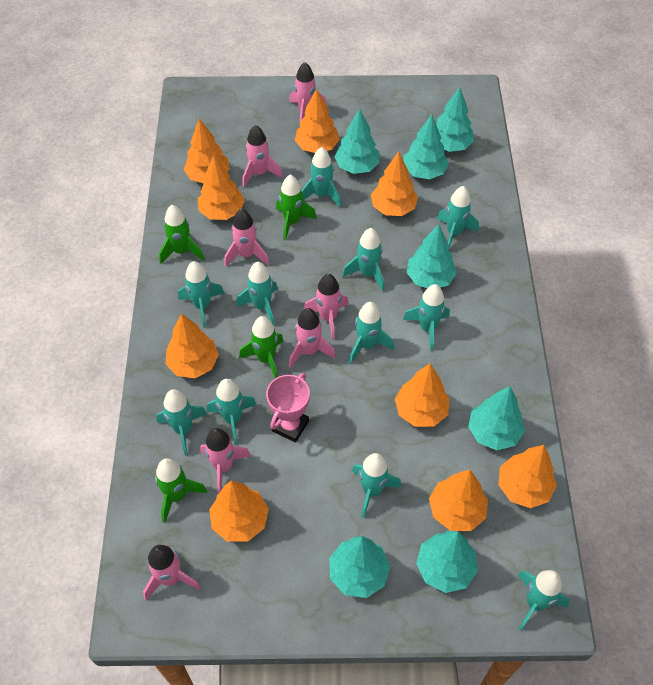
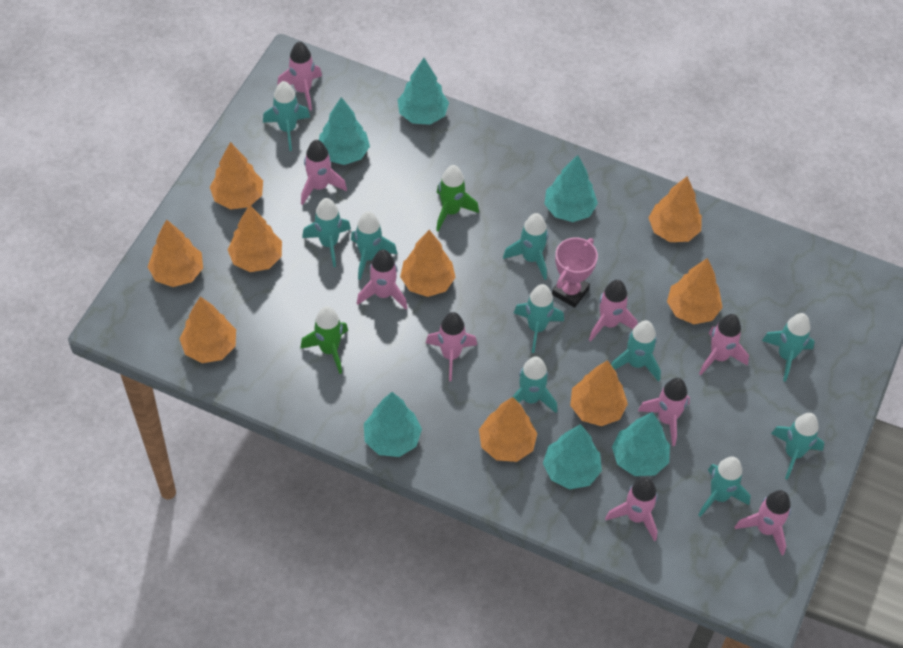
green rocket: [155,458,207,523] [159,205,205,264] [239,316,283,378] [276,175,317,241] = 4 -> [300,306,348,374] [436,165,479,232] = 2
pink rocket: [143,545,201,600] [200,428,252,494] [224,209,269,267] [242,125,283,187] [289,62,328,121] [289,308,336,368] [304,274,349,340] = 7 -> [277,41,322,111] [301,140,347,205] [357,250,407,310] [426,312,477,381] [589,280,638,342] [605,477,658,541] [638,378,690,446] [699,314,749,375] [735,490,791,555] = 9
turquoise rocket: [156,389,207,456] [178,261,225,328] [207,379,257,445] [236,262,278,326] [301,147,341,207] [342,228,385,291] [349,302,394,363] [352,453,402,518] [403,284,450,351] [437,186,479,250] [518,570,569,630] = 11 -> [263,81,310,151] [302,198,351,267] [351,211,397,280] [503,213,548,280] [511,356,557,413] [514,284,564,353] [611,320,661,382] [699,456,751,517] [762,313,815,381] [771,413,824,480] = 10
turquoise tree: [329,536,390,598] [334,109,380,174] [404,115,449,179] [407,224,457,288] [416,531,478,593] [436,87,474,152] [468,386,525,450] = 7 -> [319,97,370,165] [364,392,422,457] [397,58,449,125] [543,424,602,489] [544,155,598,222] [612,412,670,476] = 6

